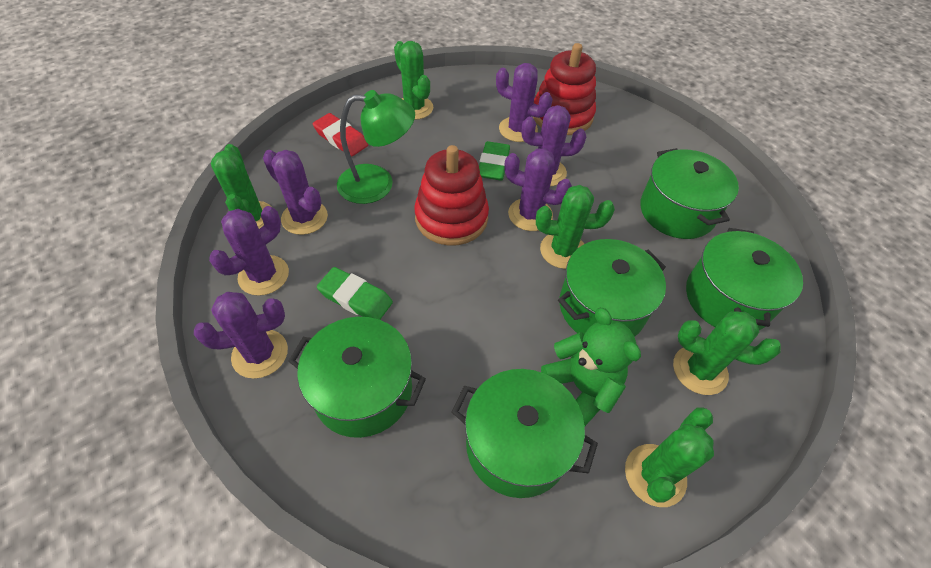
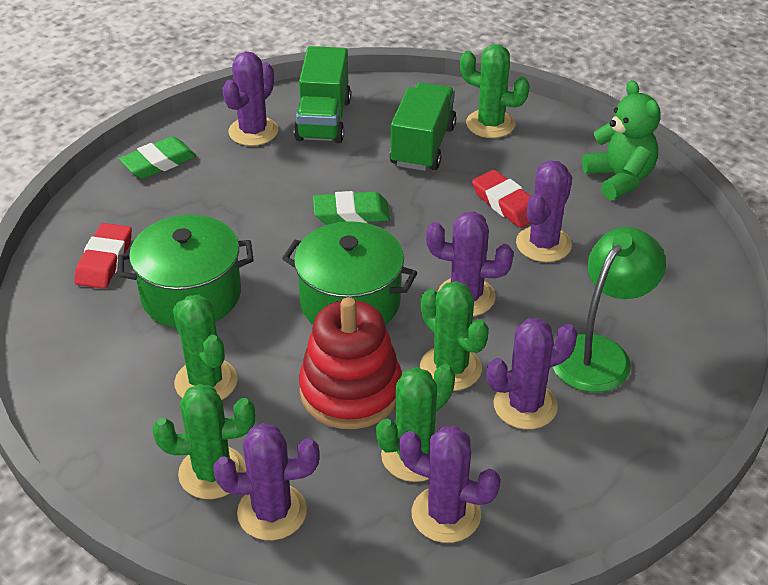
green pot: [288,317,426,438] [452,369,598,498] [558,239,666,337] [640,148,739,239] [686,228,803,330] = 5 -> [118,215,254,328] [282,221,417,324] = 2
green truck: none = 0 -> [294,46,351,143] [390,82,456,171] = 2
red eraser: [313,113,368,157] = 1 -> [74,223,132,289] [472,170,531,228] = 2
red stacking toy: [414,145,489,246] [533,43,596,135] = 2 -> [299,297,402,429] = 1

